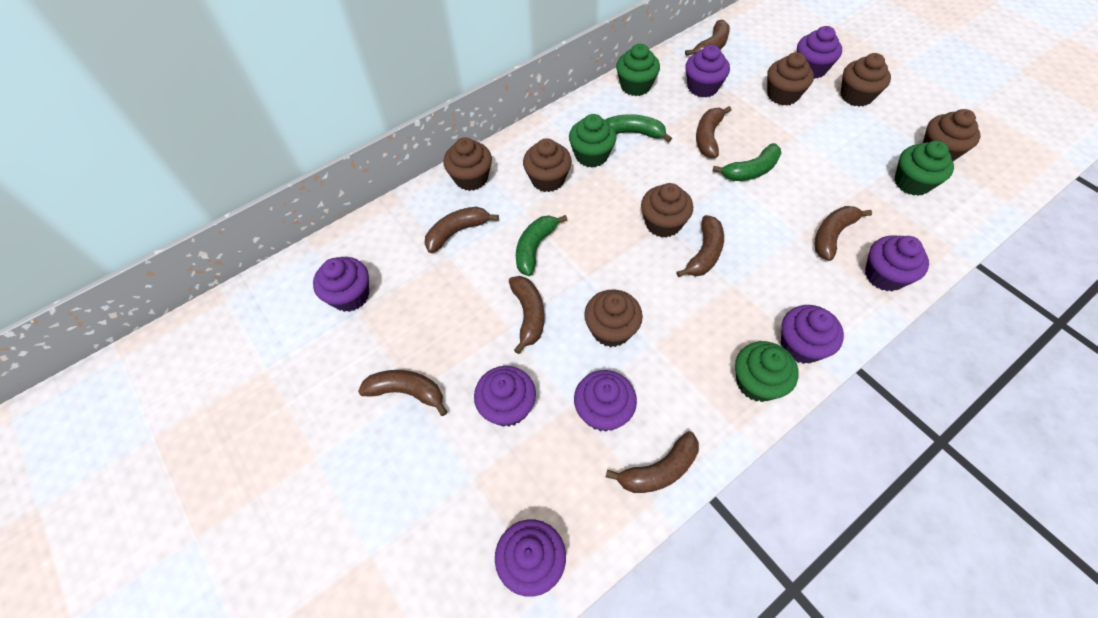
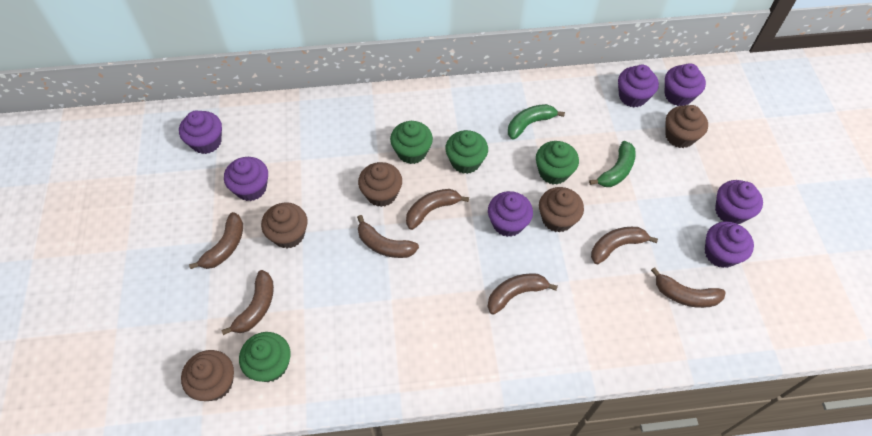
brown banana: [358,370,447,416] [425,207,499,253] [509,276,545,354] [606,431,699,493] [676,215,724,277] [685,19,730,56] [696,106,731,158] [815,206,872,261] = 8 -> [189,212,243,269] [221,270,274,335] [357,215,419,258] [406,189,469,230] [488,273,558,315] [591,227,658,264] [651,267,726,308] = 7
brown cupcake: [444,137,492,191] [523,138,572,192] [584,289,643,347] [641,183,693,238] [767,52,814,106] [841,53,891,107] [923,109,980,161] = 7 -> [181,350,234,401] [261,202,308,248] [358,162,402,207] [539,187,584,232] [665,105,708,148] = 5
green banana: [516,215,567,276] [605,114,672,142] [713,143,781,181] = 3 -> [508,104,565,140] [589,141,636,187] = 2
purple cupcake: [313,257,369,312] [474,366,536,427] [495,520,566,597] [574,370,637,432] [685,45,730,97] [781,305,844,364] [797,26,842,79] [865,235,929,291] = 8 -> [179,111,222,154] [224,157,268,201] [488,191,533,237] [618,65,659,107] [665,63,706,106] [705,221,754,268] [715,180,763,224] = 7

